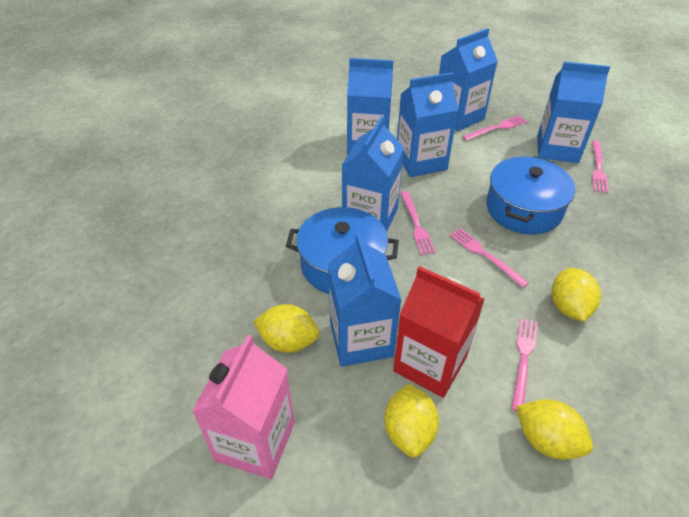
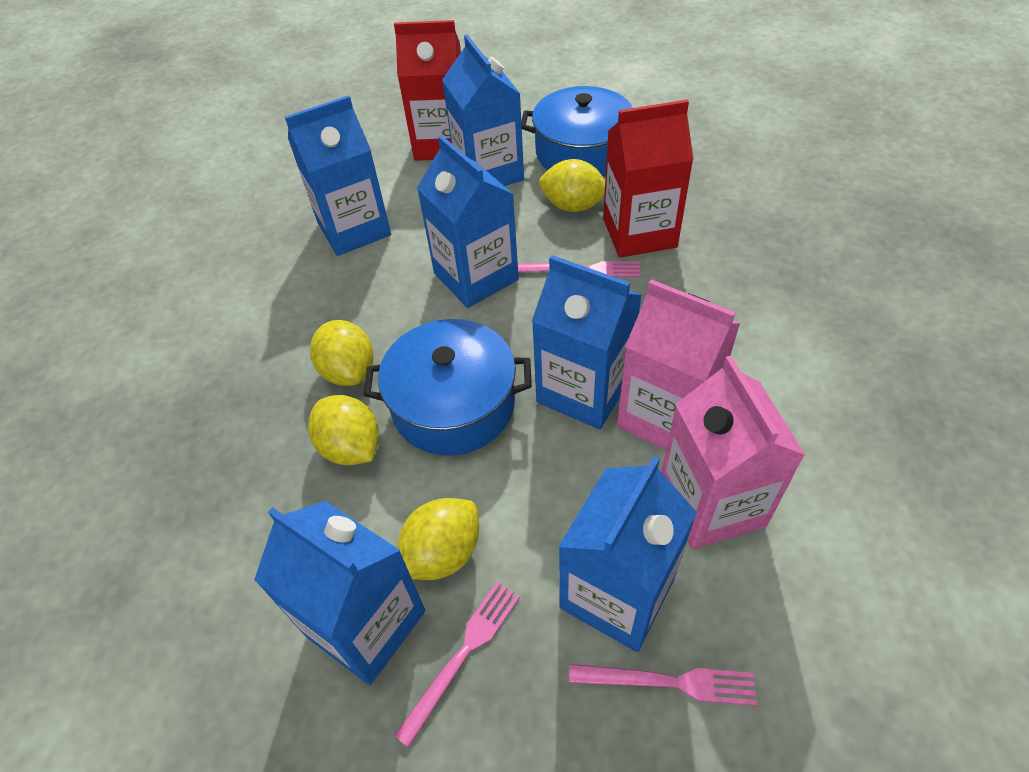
pink carton: [192,335,295,479] = 1 -> [617,279,740,450] [661,356,805,549] = 2
pink fork: [401,191,436,255] [450,228,529,288] [462,115,527,141] [511,318,538,412] [592,140,609,193] = 5 -> [394,582,520,747] [518,261,640,277] [569,664,757,706] = 3
red carton: [393,266,485,398] = 1 -> [394,20,461,161] [603,99,693,258] = 2

